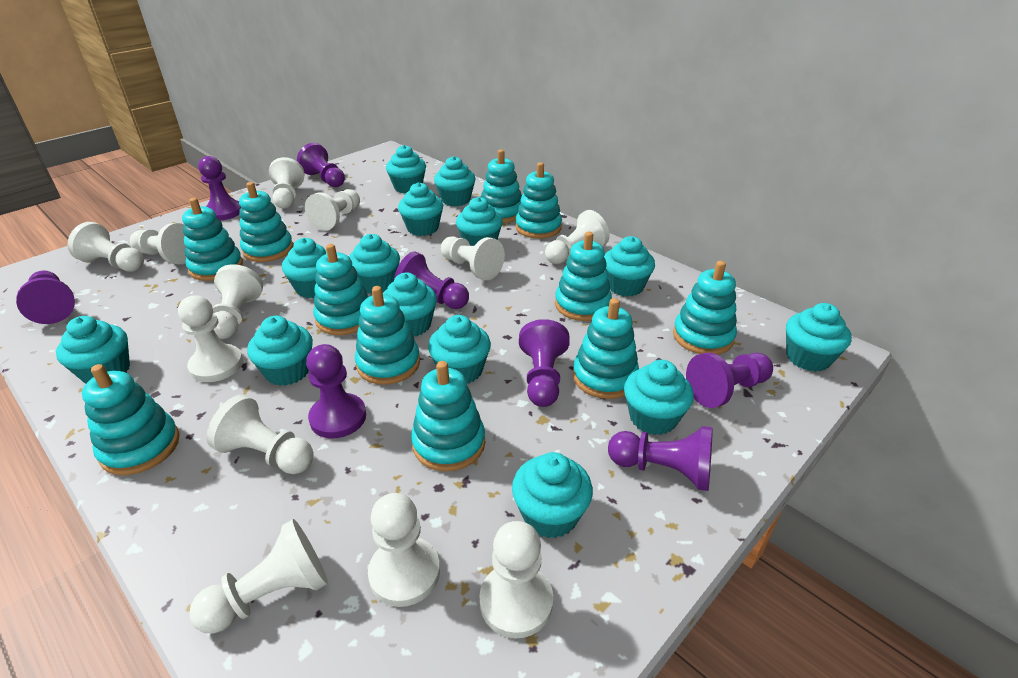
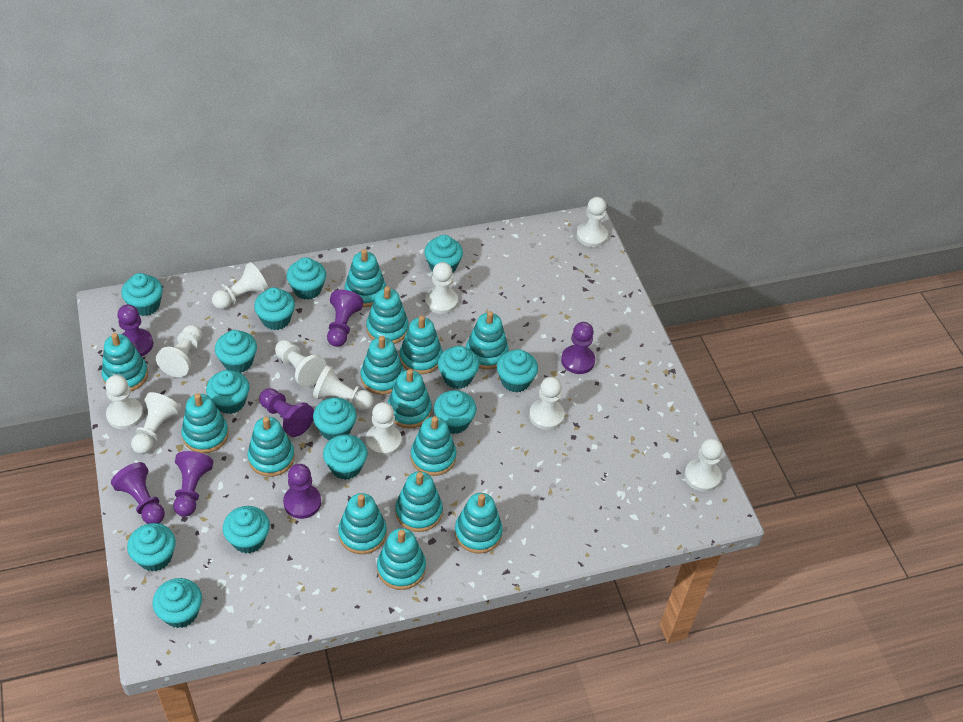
purple pawn: [16,270,75,324] [198,156,241,220] [297,143,345,187] [306,344,366,439] [394,251,469,309] [519,319,570,407] [608,426,713,491] [686,352,773,408] = 8 -> [111,462,165,524] [117,304,153,357] [173,451,213,517] [259,388,314,437] [283,464,321,519] [327,290,364,347] [561,322,595,374] = 7
turquoise stacking toy: [82,364,180,475] [182,198,243,281] [239,182,294,262] [313,244,368,335] [355,286,420,385] [411,361,485,472] [481,149,522,223] [515,162,562,239] [555,232,612,321] [573,298,639,399] [673,261,737,355] = 11 -> [102,333,148,391] [181,393,229,453] [247,417,295,477] [338,493,387,554] [345,249,386,307] [361,336,404,395] [366,286,409,344] [377,528,426,590] [388,369,432,428] [395,471,443,532] [400,316,442,374] [411,416,456,476] [455,493,503,554] [466,311,509,370] = 14
white pawn: [68,222,144,272] [130,223,186,265] [178,295,243,382] [189,519,328,634] [207,395,314,474] [213,264,263,339] [269,157,304,209] [305,189,360,231] [368,493,440,607] [441,236,505,280] [479,521,553,638] [545,210,610,264] = 12 -> [105,375,144,429] [131,392,181,454] [156,325,202,377] [212,262,269,309] [275,340,327,388] [313,365,374,411] [366,402,402,456] [425,262,458,314] [529,377,565,430] [576,197,608,247] [684,438,723,492] = 11

